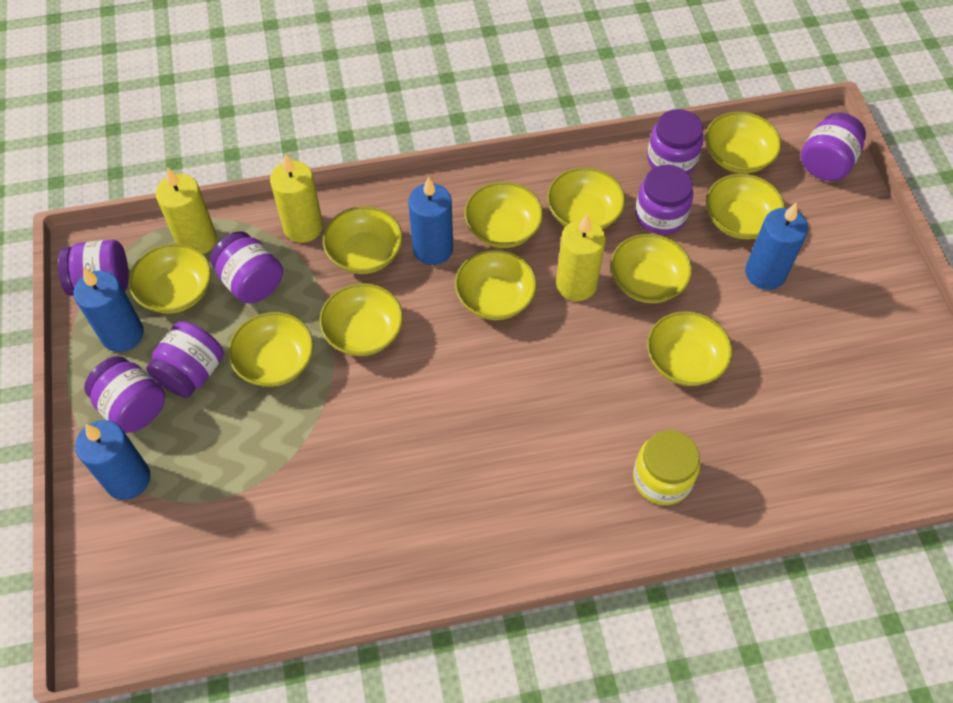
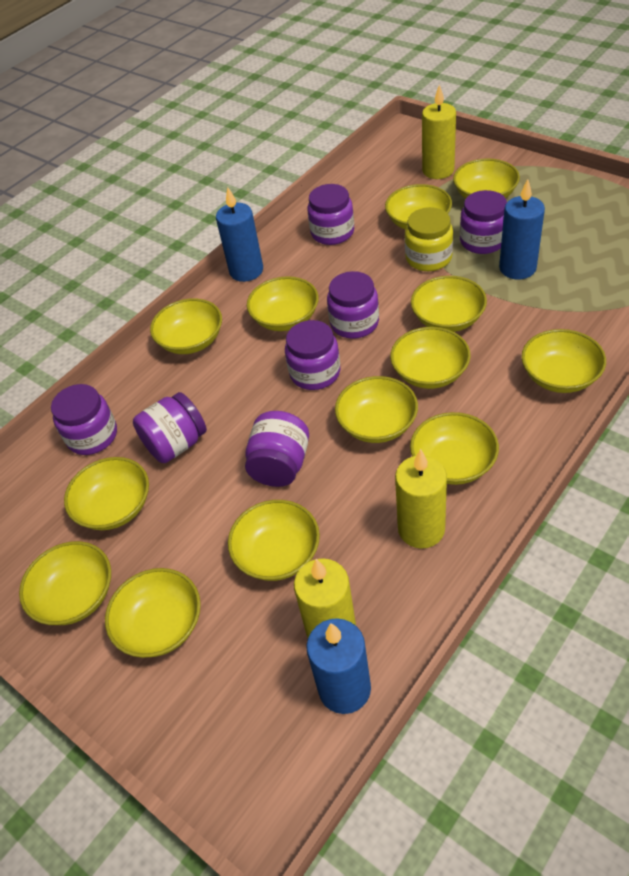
blue candle: [74,267,144,352] [75,420,151,500] [408,177,453,265] [745,202,808,290] = 4 -> [216,187,263,282] [306,618,371,714] [499,179,545,280] = 3
yellow bowl: [129,243,211,314] [228,312,314,387] [319,283,403,356] [323,206,403,274] [455,250,537,320] [464,182,543,248] [547,167,625,229] [611,234,692,303] [647,311,732,386] [705,112,781,173] [706,174,785,239] = 11 -> [19,541,111,625] [64,457,149,530] [105,568,201,658] [150,298,222,354] [228,500,320,581] [247,276,319,331] [335,376,418,443] [385,184,452,229] [390,327,471,389] [410,412,499,485] [411,276,487,332] [453,158,520,199] [521,329,606,393] = 13

